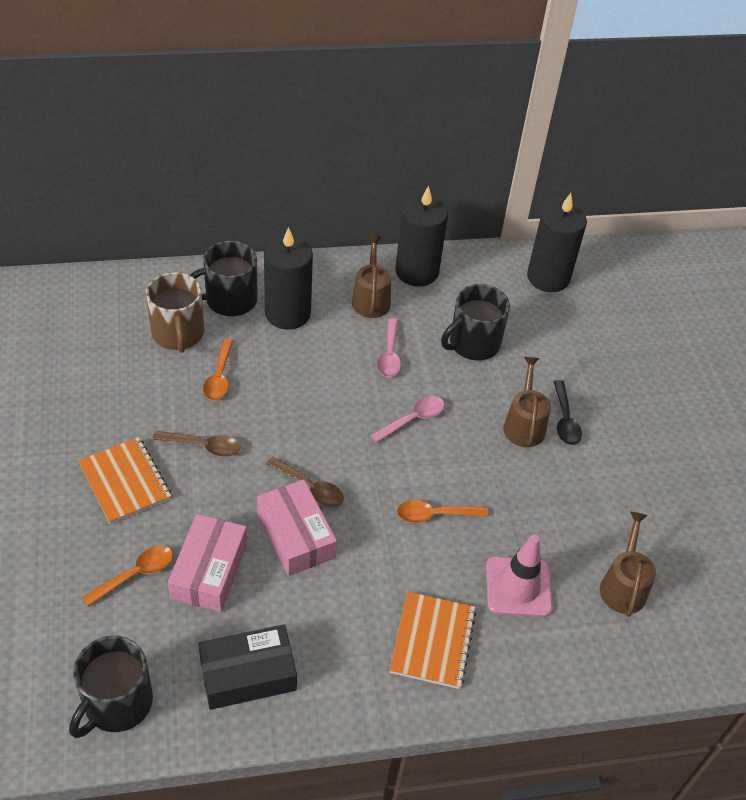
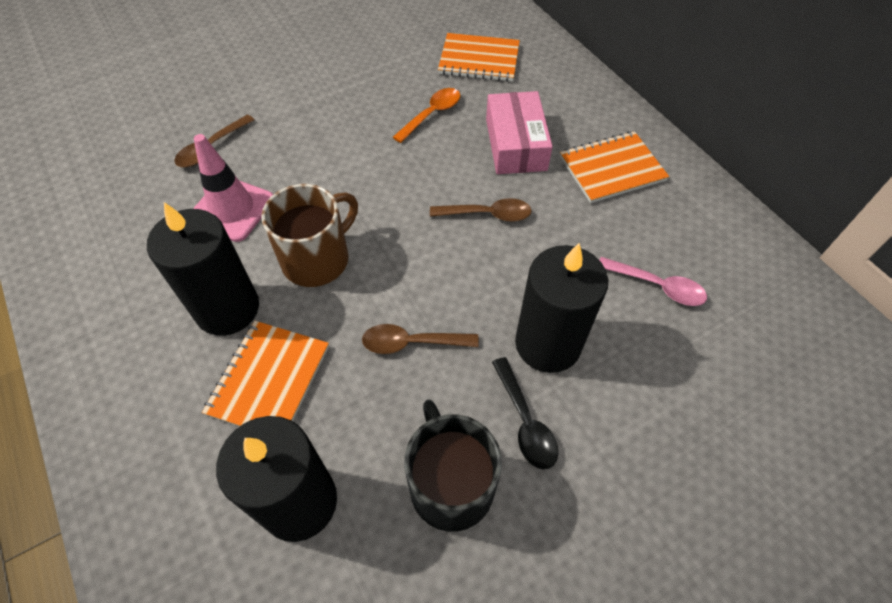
black box: [198,624,297,710] = 1 -> none = 0
black mug: [69,636,153,738] [190,241,258,316] [441,284,510,360] = 3 -> [404,400,502,532] = 1
brown spoon: [152,431,240,457] [266,457,344,507] = 2 -> [175,114,254,167] [362,324,479,354] [430,198,532,222] = 3
brown watering can: [352,236,391,318] [503,357,551,447] [600,512,656,617] = 3 -> none = 0
orange notebook: [78,437,171,524] [389,592,476,689] = 2 -> [202,321,329,426] [438,33,520,81] [560,131,669,203] = 3
orange spoon: [82,546,173,607] [203,339,233,401] [397,500,488,523] = 3 -> [393,88,460,143] = 1
pink box: [168,514,247,612] [257,479,337,576] = 2 -> [486,91,553,174] = 1
pink spoon: [370,396,445,443] [377,318,401,377] = 2 -> [600,257,707,306] = 1

